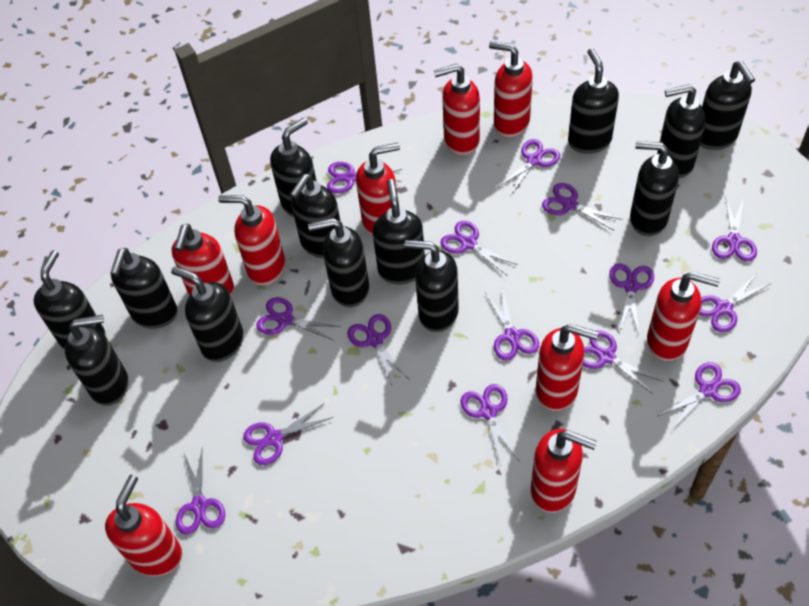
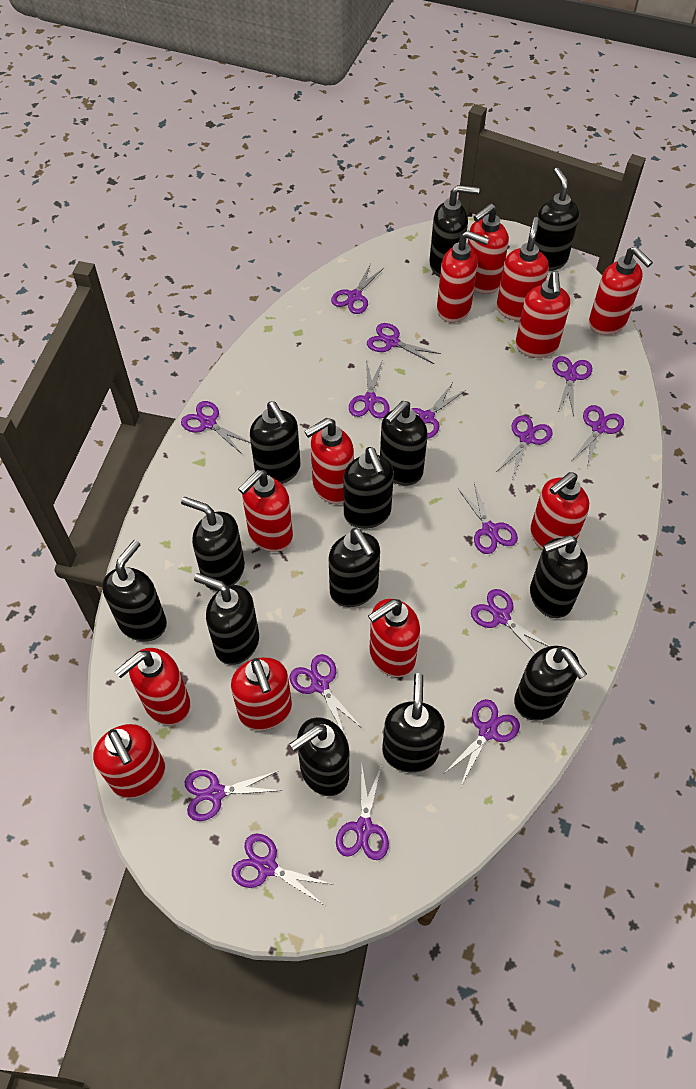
red soap dispenser: [105,475,183,577] [171,224,234,296] [218,195,285,286] [356,143,400,236] [434,64,480,156] [489,41,533,138] [531,429,597,513] [536,324,598,411] [647,271,720,361] = 9 -> [93,724,165,798] [115,648,191,725] [231,657,292,730] [238,470,293,552] [304,418,354,504] [368,599,420,677] [437,231,489,323] [468,203,509,294] [497,217,549,321] [515,272,570,358] [530,472,589,550] [589,246,653,335] = 12

